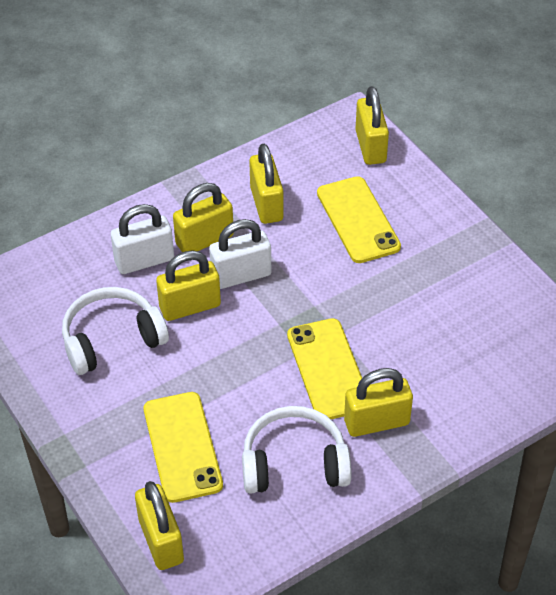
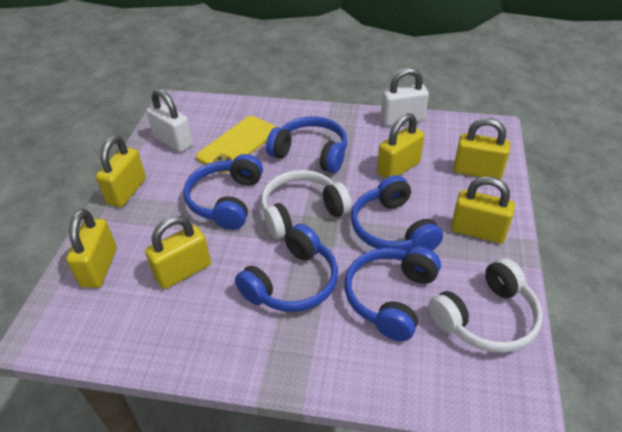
blue headphones: none = 0 -> [183,154,263,230] [235,224,338,312] [266,116,347,173] [345,247,441,341] [351,175,443,251] = 5
yellow phone: [143,392,223,503] [287,318,362,419] [317,176,401,263] = 3 -> [196,116,276,173] = 1

